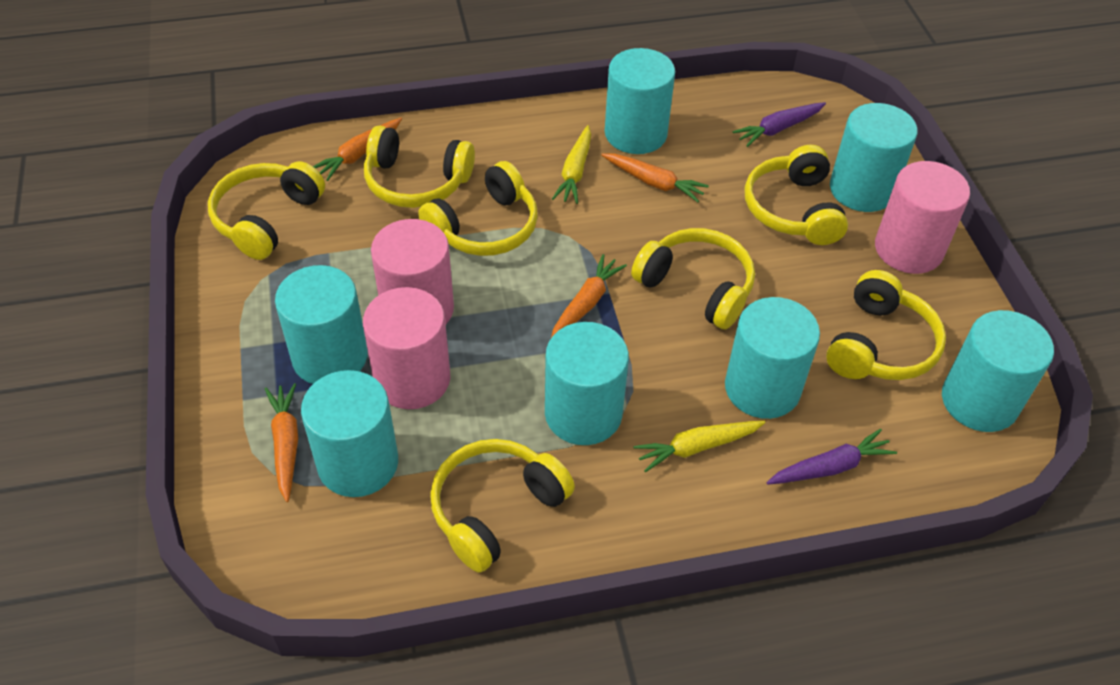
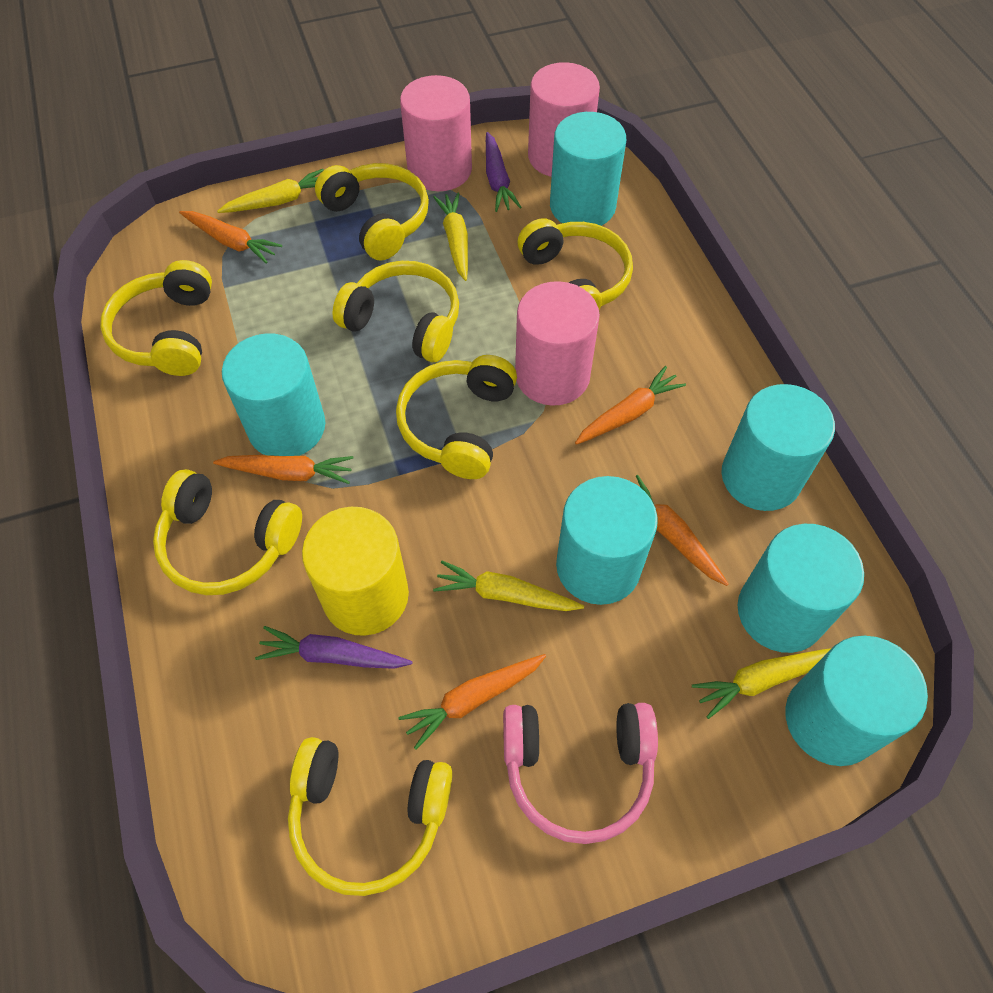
orange carrot: [265,383,298,502] [313,118,402,181] [551,254,627,338] [601,153,709,202] = 4 -> [179,211,282,264] [213,455,354,484] [398,654,546,750] [575,366,686,445] [636,475,729,586] = 5
pink headphones: none = 0 -> [503,703,658,844] = 1
turquoise cylinder: [275,265,368,384] [301,370,398,497] [545,322,629,445] [605,48,675,154] [725,297,820,419] [830,103,918,212] [942,310,1054,432] = 7 -> [222,333,325,456] [550,112,626,226] [556,476,658,605] [721,384,835,511] [738,524,864,653] [785,636,928,766] = 6
yellow carrot: [552,125,591,204] [633,421,766,472] = 2 -> [217,169,324,213] [433,192,468,281] [433,561,584,611] [692,648,832,719] = 4
yellow cylinder: none = 0 -> [302,507,409,636] = 1

